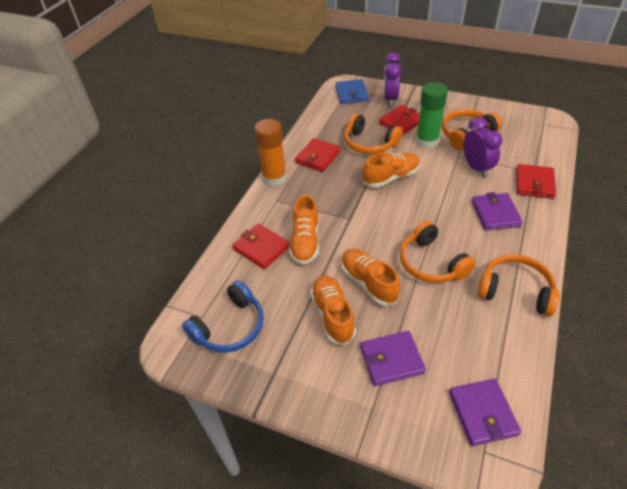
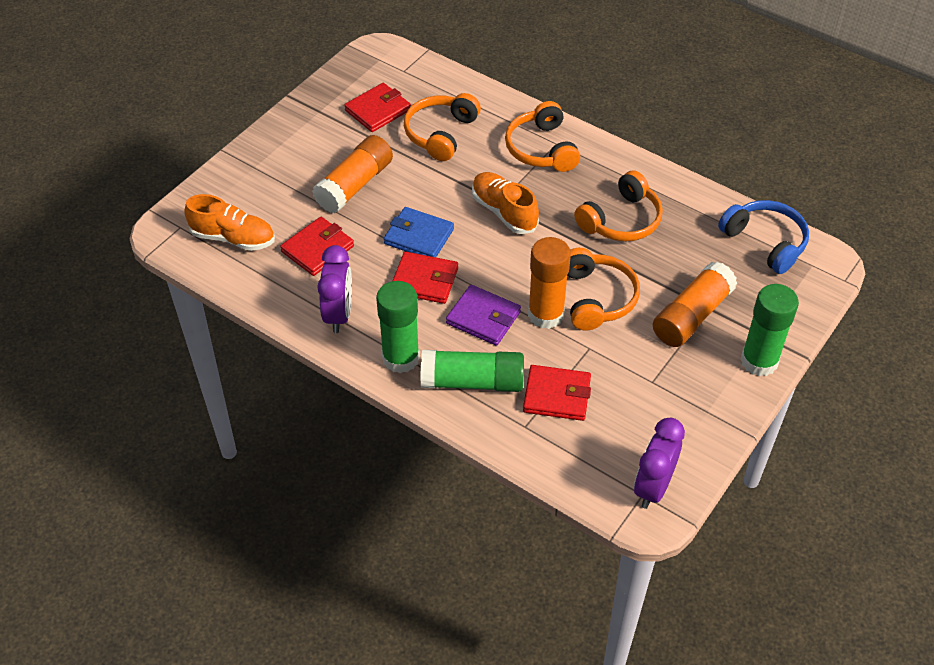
green glue stick: [416,82,448,149] = 1 -> [376,281,420,373] [420,350,524,392] [740,284,799,376] = 3
orange glue stick: [254,119,287,186] = 1 -> [312,135,393,213] [528,237,571,329] [653,261,737,347] = 3
orange shoe: [289,195,319,265] [310,275,356,345] [341,249,400,306] [363,152,420,188] = 4 -> [184,194,275,251] [472,172,539,234] = 2
purple wallet: [360,331,426,386] [449,379,521,446] [472,192,523,230] = 3 -> [446,285,521,346] = 1

